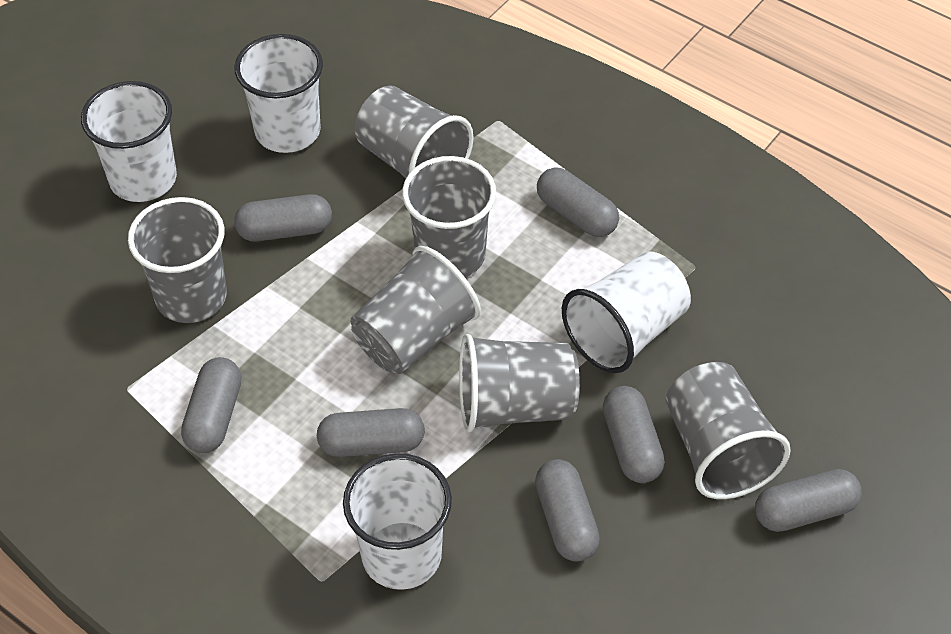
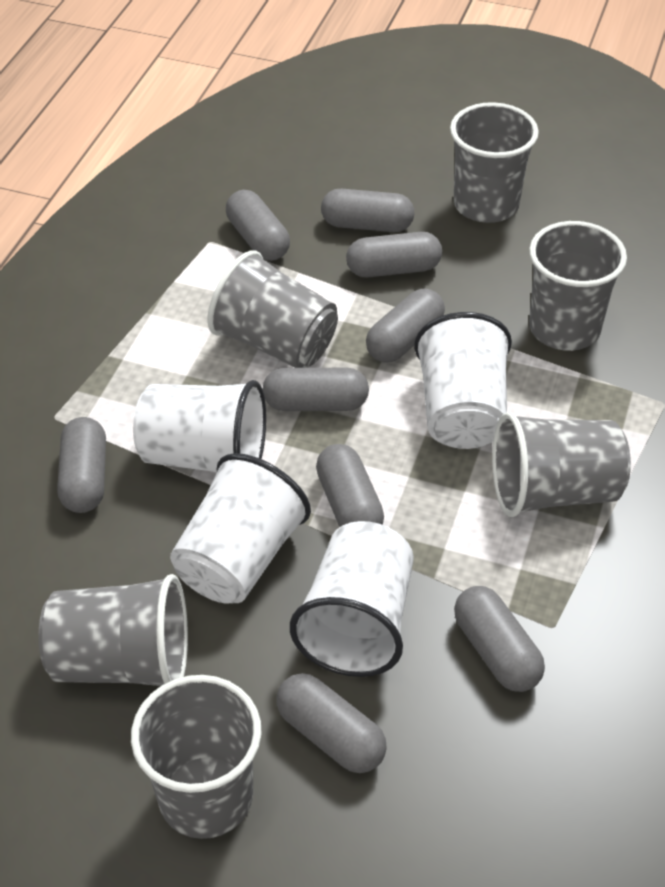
grey capsule: [181,357,241,453] [234,194,332,241] [317,408,425,457] [535,459,600,561] [537,167,619,237] [603,386,665,483] [755,469,862,532] = 7 -> [57,417,106,513] [226,190,290,261] [263,368,369,411] [276,673,387,773] [316,444,384,527] [321,189,414,232] [346,232,442,277] [366,289,445,363] [454,586,545,692] = 9

